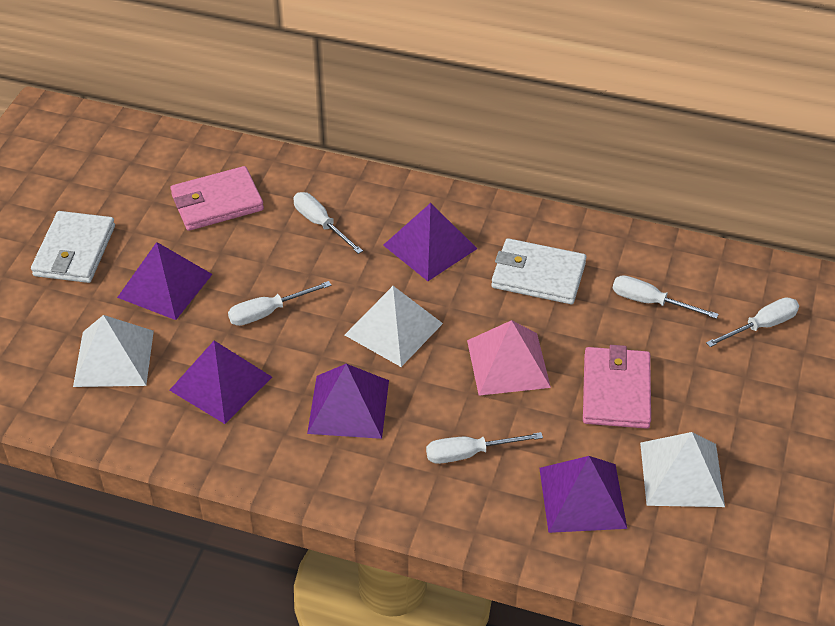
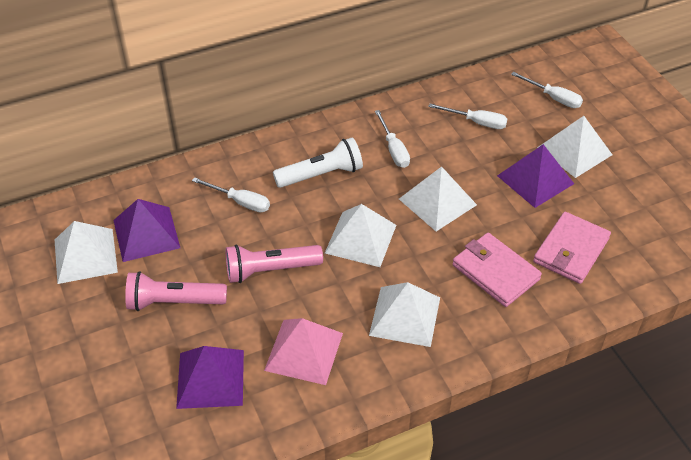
pink flashlight: none = 0 -> [125,271,227,311] [225,245,323,283] = 2
purple pyramid: [117,242,212,320] [169,341,272,424] [307,364,389,439] [383,203,477,281] [539,456,627,533] = 5 -> [113,199,180,262] [176,346,244,409] [497,144,574,208] = 3
white flashlight: none = 0 -> [273,137,363,188] = 1
white pyramid: [73,315,154,387] [345,286,443,367] [640,432,725,507] = 3 -> [55,221,118,284] [325,204,396,267] [369,282,440,347] [399,166,477,231] [537,116,612,178] = 5
white screwdriver: [228,281,332,326] [293,192,363,254] [426,432,543,464] [612,275,719,319] [706,297,799,347] = 5 -> [192,177,270,213] [375,110,410,168] [428,104,507,129] [511,72,583,108] = 4
white wallet: [31,211,115,283] [491,238,587,304] = 2 -> none = 0

